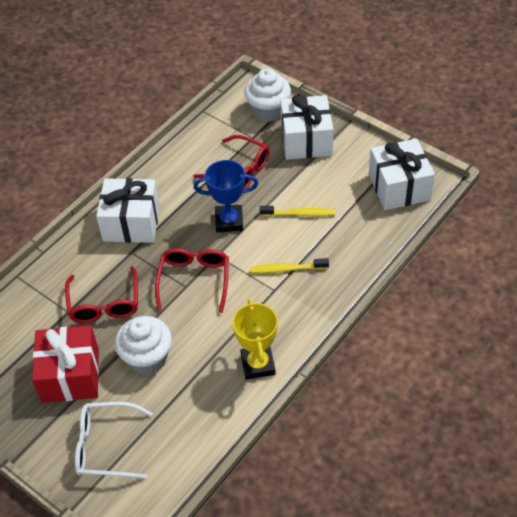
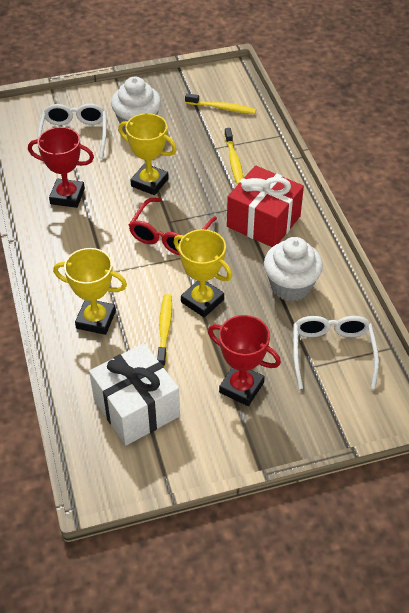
blue trophy: [193,160,258,232] = 1 -> none = 0
red glasses: [65,266,138,323] [155,248,229,313] [194,135,270,189] = 3 -> [129,198,217,255] = 1
red trophy: none = 0 -> [28,127,94,208] [208,315,281,406] = 2
white gift: [96,178,160,243] [280,95,333,160] [369,138,435,210] = 3 -> [89,343,180,445] = 1
white glasses: [75,402,153,479] = 1 -> [38,103,107,159] [293,316,379,389] = 2
yellow toothbrush: [250,258,329,273] [260,206,335,216] = 2 -> [157,294,172,367] [185,93,256,114] [224,128,243,184] = 3
yellow trophy: [232,299,278,380] = 1 -> [53,248,127,335] [118,113,177,195] [173,229,232,317] = 3

